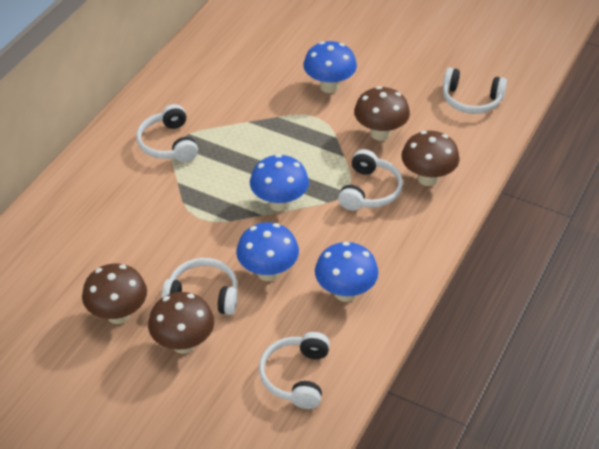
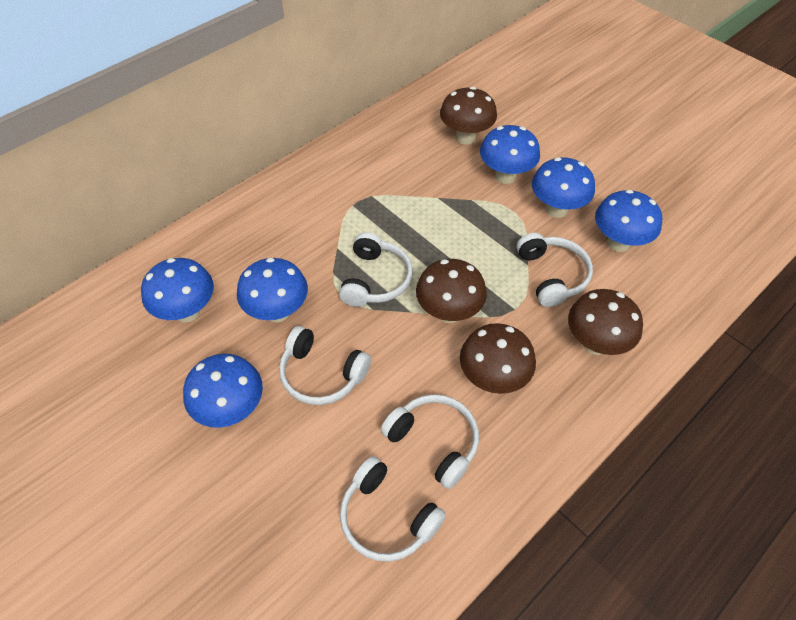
blue mushroom: [236,222,299,281] [250,154,309,211] [303,41,357,93] [315,242,378,302] = 4 -> [141,258,214,322] [183,354,263,428] [237,258,308,322] [480,125,540,184] [532,157,595,218] [595,190,662,252] = 6

